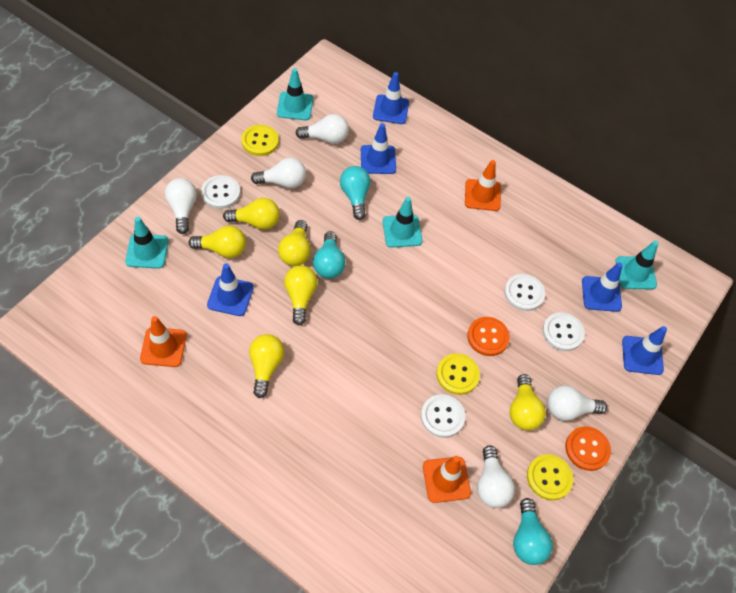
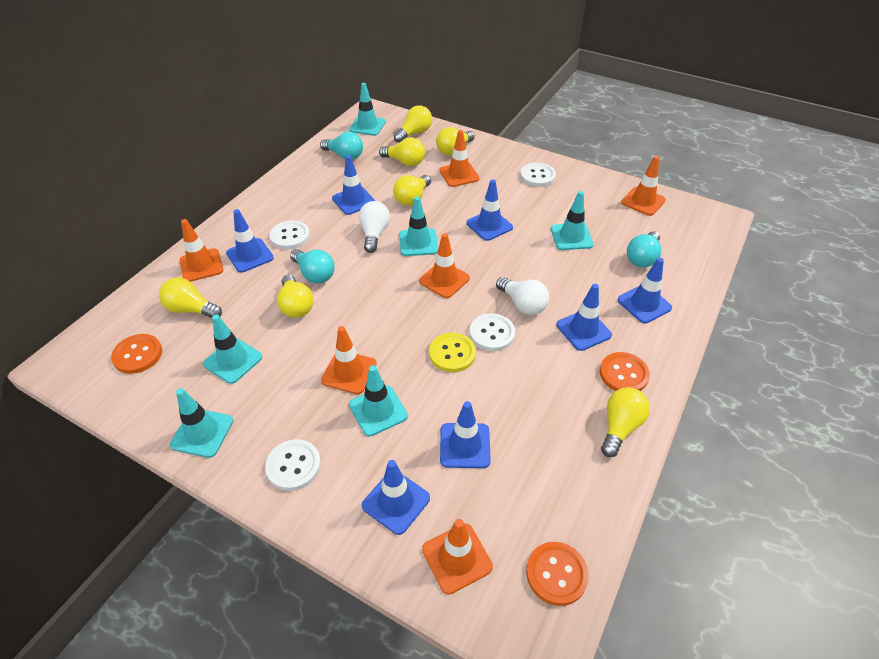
blue traffic cone: [207,263,254,316] [361,123,396,174] [373,72,409,124] [582,262,623,312] [622,326,667,375] = 5 -> [226,209,274,273] [332,155,375,215] [362,460,430,535] [440,401,491,468] [466,179,513,241] [556,284,612,351] [618,258,672,324] = 7
orange button: [467,317,510,356] [565,426,611,471] = 2 -> [111,334,162,374] [526,542,589,606] [600,352,650,391] = 3
orange traffic cone: [140,316,187,367] [423,456,471,503] [465,160,501,211] = 3 -> [179,219,223,282] [321,326,377,394] [419,233,470,298] [422,519,493,595] [439,130,480,187] [621,156,666,216] = 6
turquoise traffic cone: [125,217,169,269] [277,68,313,120] [382,197,423,248] [615,241,658,289] = 4 -> [170,388,233,458] [203,314,262,384] [349,83,386,136] [349,365,408,436] [399,197,438,256] [551,191,594,250] = 6
white light bulb: [165,178,197,234] [251,157,306,189] [295,114,349,144] [477,445,515,508] [547,385,607,421] = 5 -> [359,201,390,253] [496,277,549,315] = 2
yellow button: [241,125,279,156] [437,353,480,395] [527,454,573,500] = 3 -> [429,333,476,372] = 1
yellow light bulb: [189,226,246,258] [223,198,280,230] [249,334,284,398] [278,220,311,266] [284,265,317,325] [510,374,546,430] = 6 -> [159,278,222,318] [277,275,314,318] [379,137,425,166] [393,175,431,206] [394,105,432,143] [436,127,475,156] [601,387,650,457] = 7

